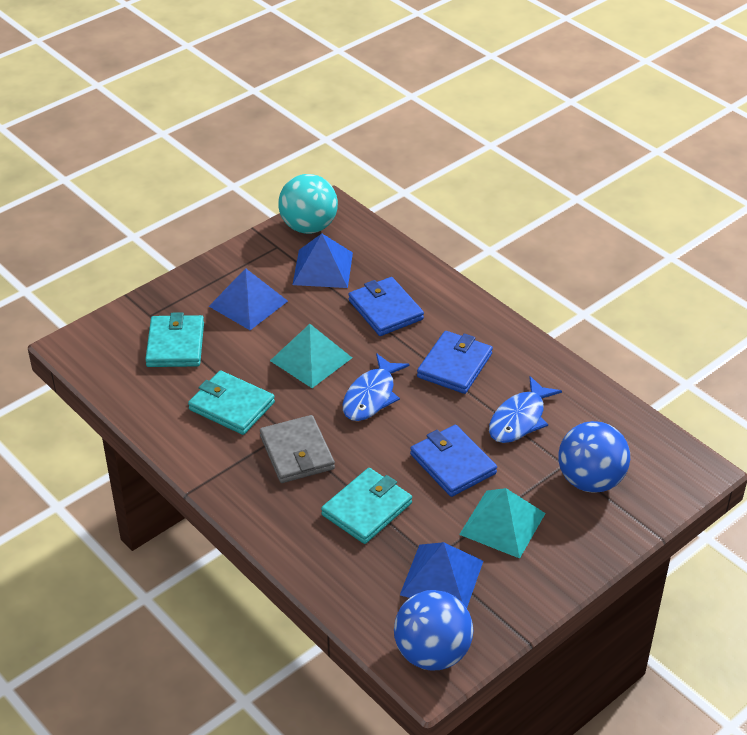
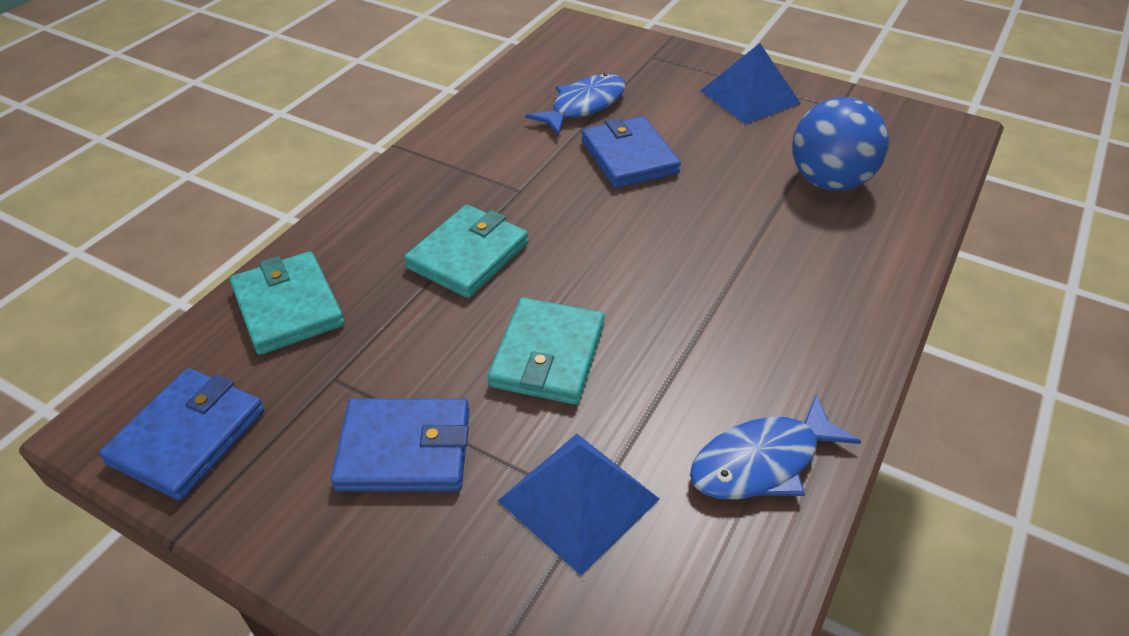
blue ball: [394,590,473,670] [558,421,630,493] = 2 -> [792,97,889,191] = 1
blue pyramid: [209,268,288,330] [292,234,353,288] [400,542,483,608] = 3 -> [497,434,660,576] [700,43,801,124] = 2
grey wallet: [260,415,335,483] = 1 -> none = 0
turquoise ball: [278,174,338,234] = 1 -> none = 0
turquoise pyramid: [270,324,352,388] [459,488,546,559] = 2 -> none = 0

